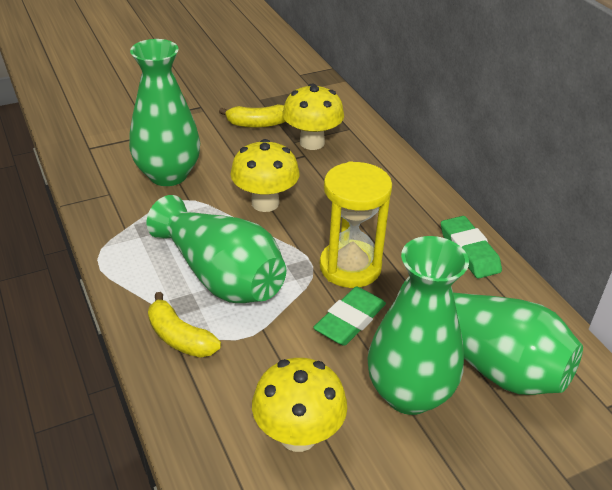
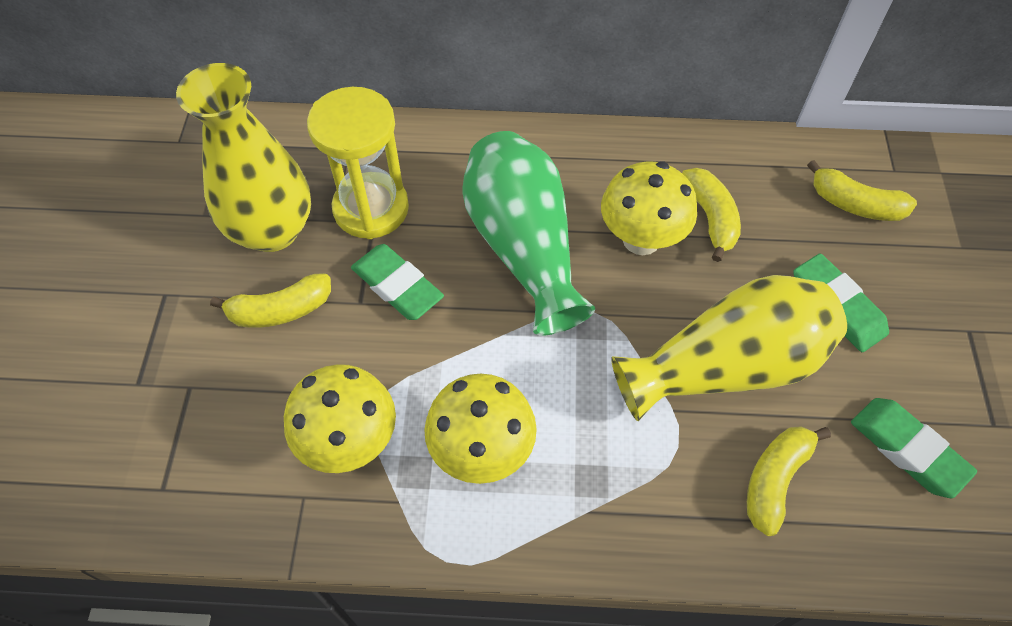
green eraser: [313,287,386,346] [441,216,502,279] = 2 -> [351,244,444,320] [794,253,889,352] [851,398,977,498] = 3
green vase: [129,39,200,186] [147,195,286,303] [368,236,469,415] [396,276,583,395] = 4 -> [462,131,595,335] = 1
yellow banana: [148,292,221,358] [219,104,286,128] = 2 -> [210,273,331,328] [682,168,741,262] [747,426,831,536] [807,160,917,221] = 4
yellow vase: none = 0 -> [176,63,311,252] [611,275,847,421] = 2

